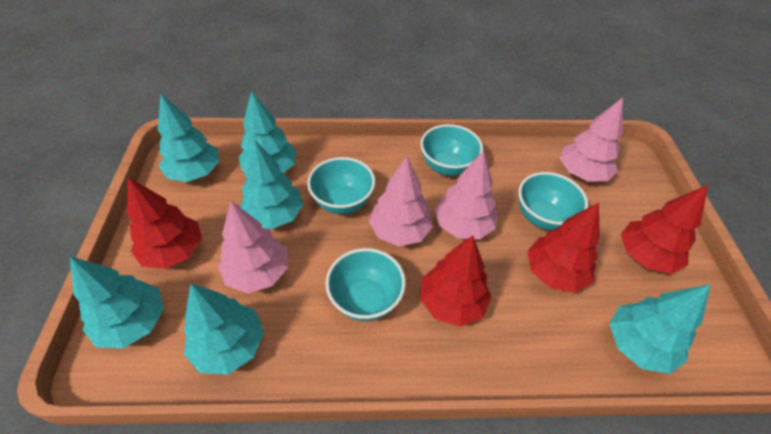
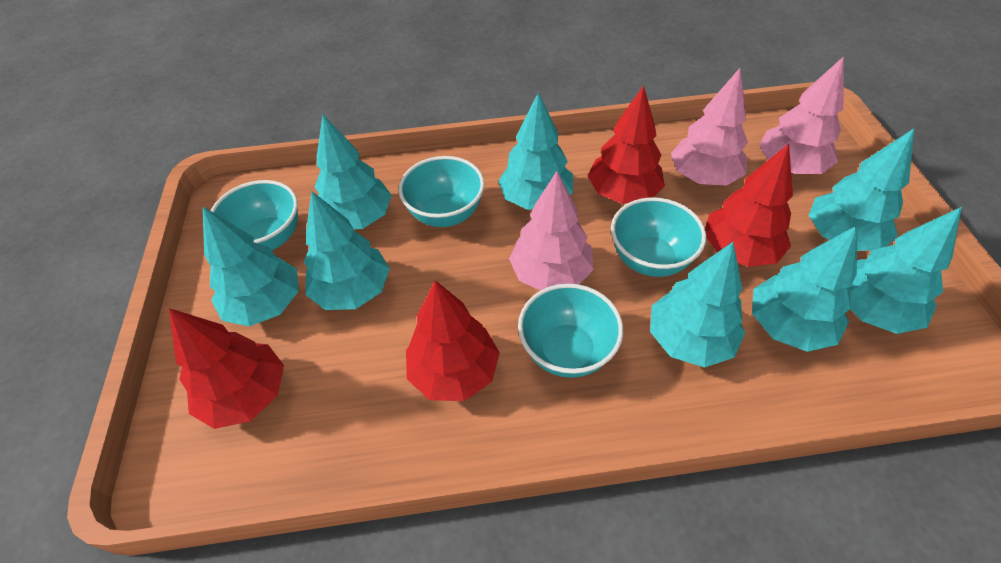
pink tree: [218,201,288,293] [369,157,433,246] [435,151,497,239] [560,97,623,182] = 4 -> [509,171,594,290] [671,68,748,186] [759,56,844,174] = 3
turquoise tree: [70,256,164,348] [158,94,220,182] [184,284,264,375] [238,91,296,173] [240,139,303,229] [609,284,711,374] = 6 -> [203,207,299,327] [304,191,390,310] [315,115,392,229] [498,92,573,210] [650,242,745,367] [752,225,858,352] [809,129,914,251] [849,207,962,334] = 8

